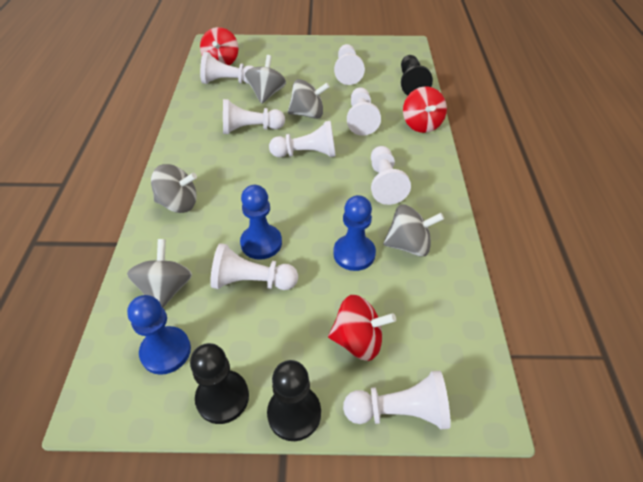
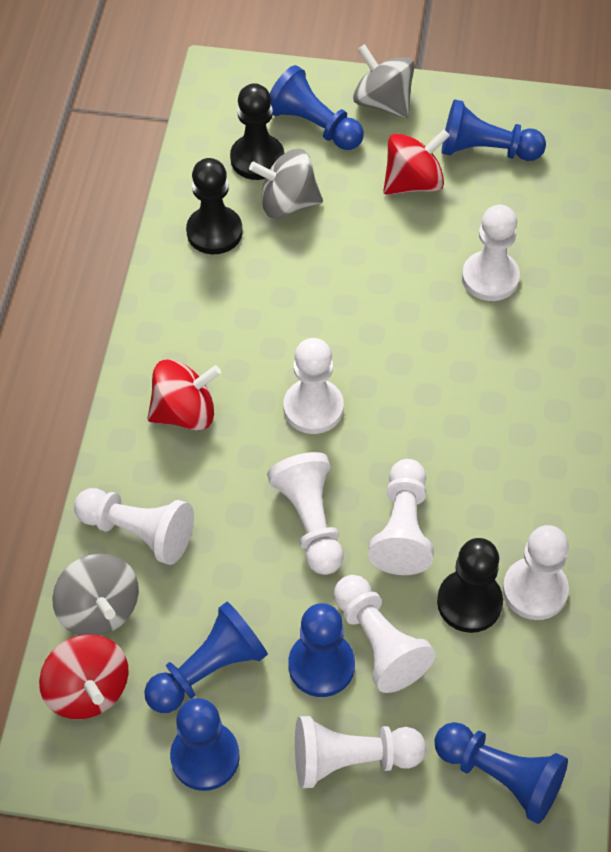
blue pawn: [127,295,191,375] [240,185,282,260] [333,195,376,271] = 3 -> [144,602,268,713] [170,698,240,791] [269,65,364,150] [288,603,355,697] [434,722,568,824] [441,99,546,161] = 6
grey spinning top: [127,239,192,308] [151,164,197,213] [245,55,286,104] [288,79,330,119] [383,204,444,257] = 5 -> [52,554,139,636] [249,149,323,218] [353,44,415,118] = 3

